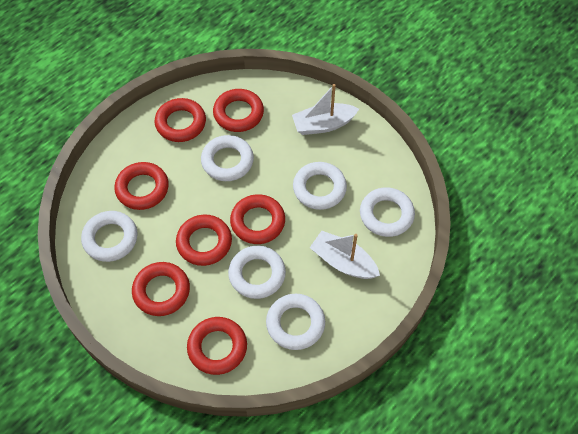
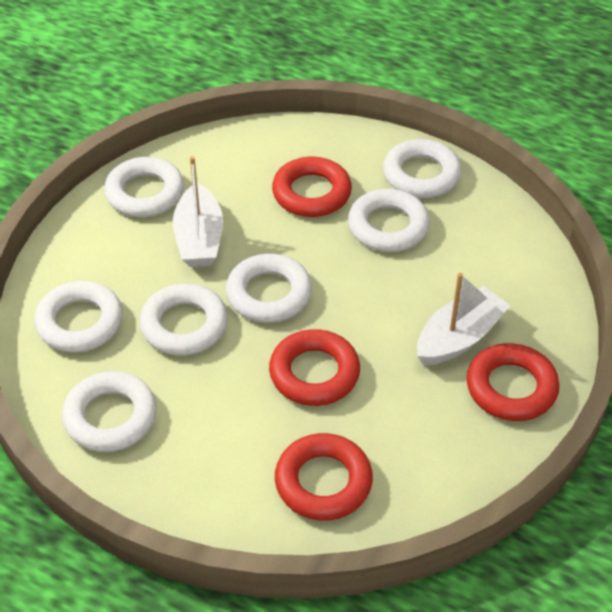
red ring: [114,162,169,210] [132,262,190,316] [155,98,206,142] [176,215,232,266] [187,317,247,375] [213,89,264,132] [230,194,285,244] = 7 -> [269,329,360,406] [272,157,352,217] [275,433,373,521] [467,343,559,421] = 4
white ring: [81,211,138,262] [201,135,254,181] [228,246,286,299] [266,294,325,350] [293,162,347,210] [360,187,415,237] = 6 -> [34,281,123,352] [62,371,157,452] [104,157,184,217] [139,283,228,356] [226,254,312,323] [348,189,430,252] [383,139,462,198] = 7

